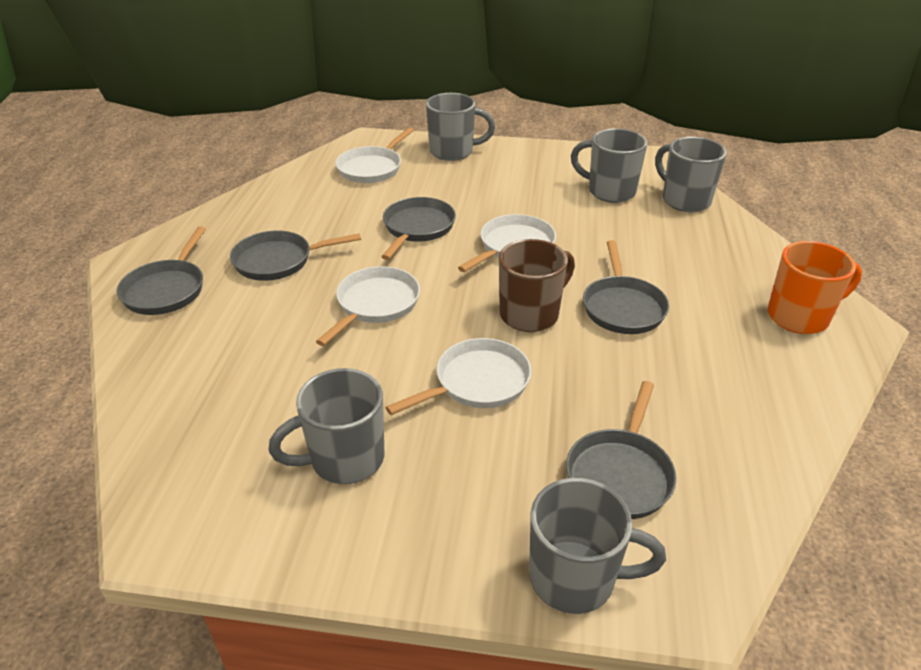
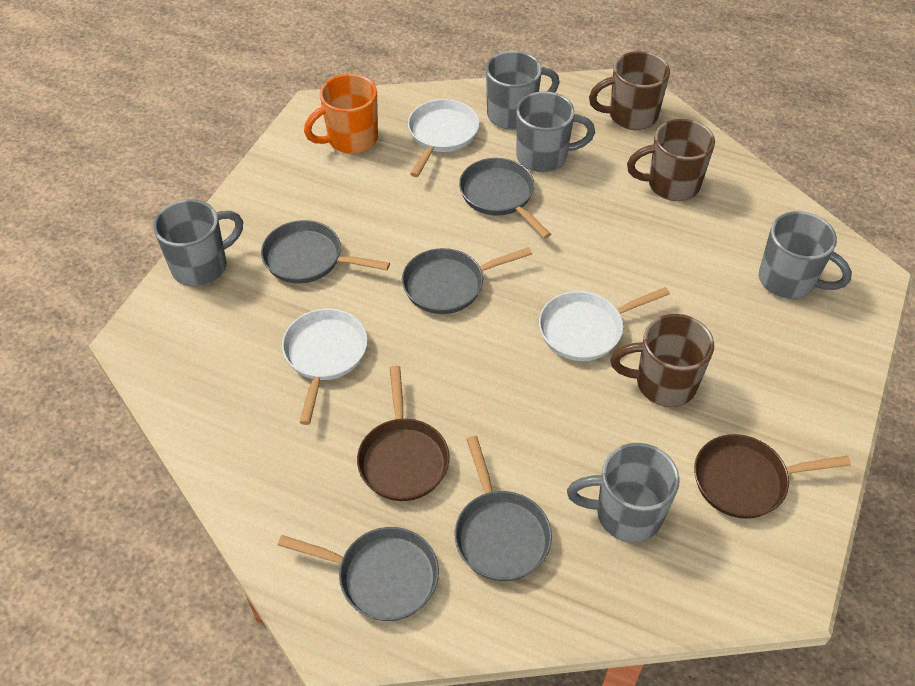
brown mug: [499,239,575,332] = 1 -> [589,51,670,130] [610,314,714,407] [627,119,715,201] = 3
brown pan: none = 0 -> [357,366,450,501] [694,434,851,519] = 2
white pan: [316,266,420,346] [336,127,414,183] [386,338,531,415] [458,214,556,272] = 4 -> [282,309,368,425] [408,99,479,177] [539,287,670,361] = 3

